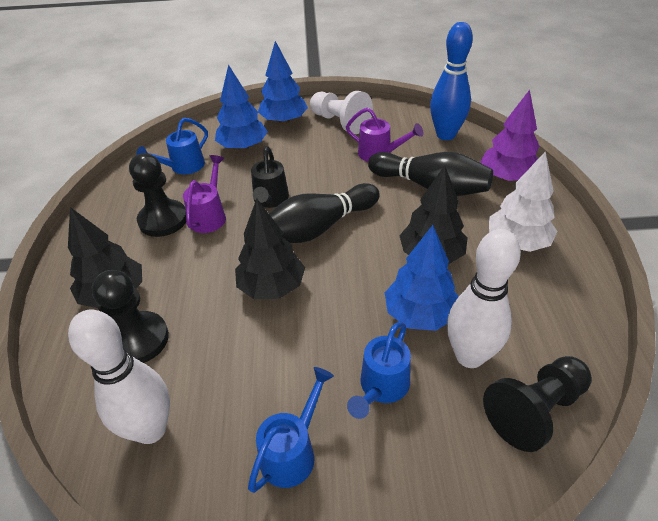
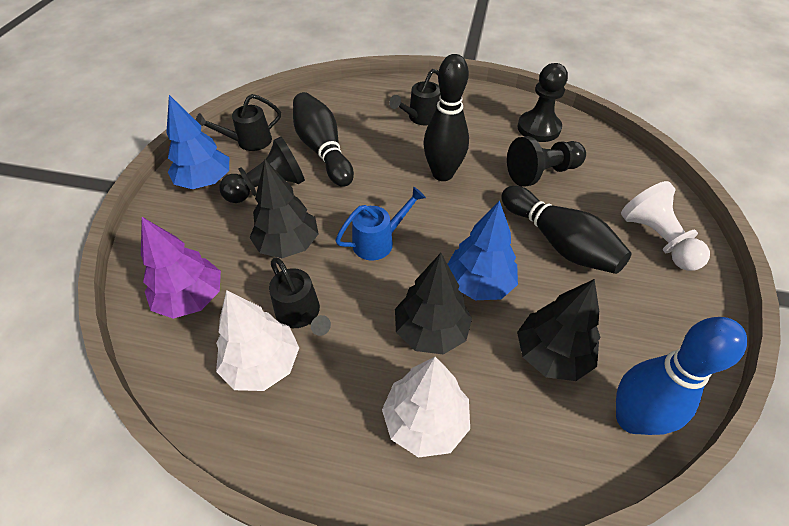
black bowling pin: [269,183,380,243] [368,152,493,196] = 2 -> [293,92,354,187] [423,54,469,181] [501,186,632,274] = 3
black watering can: [251,146,289,208] = 1 -> [196,94,281,151] [269,258,331,336] [389,69,440,125] = 3
blue tree: [215,65,268,151] [258,41,308,124] [385,225,459,331] = 3 -> [166,95,229,189] [448,201,518,300] = 2
blue watering can: [136,118,208,174] [248,367,334,493] [347,322,411,419] = 3 -> [335,187,426,260] = 1
purple watering can: [183,155,226,233] [346,107,424,162] = 2 -> none = 0
white bowling pin: [68,309,170,444] [447,229,521,368] = 2 -> none = 0
white tree: [489,152,558,252] = 1 -> [216,290,299,391] [382,357,470,458] = 2

